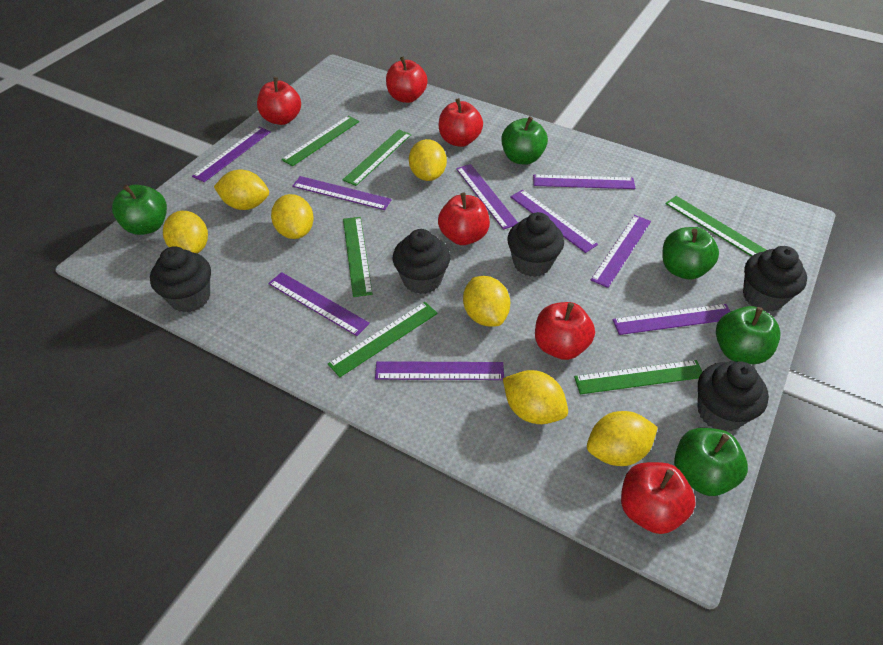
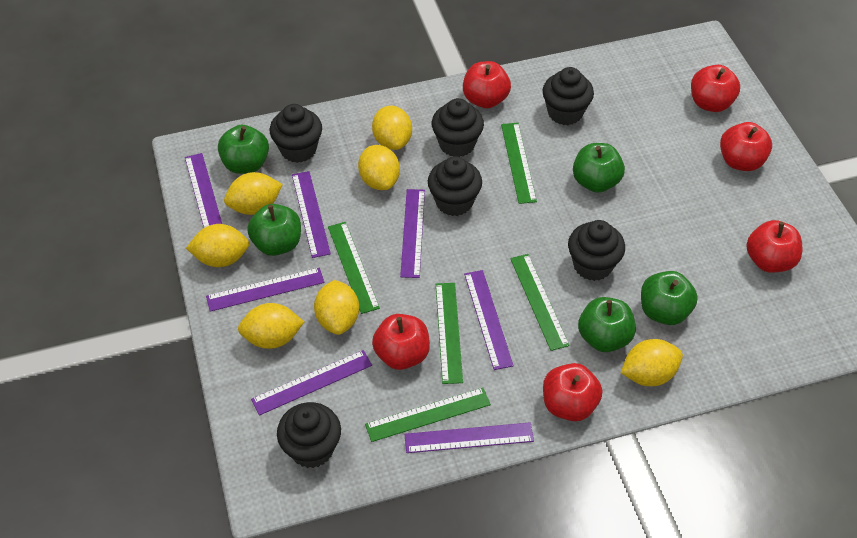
black cupcake: [150,246,211,312] [393,229,450,294] [507,212,564,277] [698,361,769,431] [743,246,807,312] = 5 -> [270,104,322,163] [277,402,341,468] [428,156,482,216] [432,98,484,157] [542,67,594,125] [568,220,625,281] = 6
green ruler: [281,116,359,166] [328,302,438,377] [343,130,411,186] [343,217,373,297] [574,360,702,394] [665,196,766,257] = 6 -> [328,222,380,314] [365,388,491,442] [436,283,463,384] [501,123,537,204] [510,254,570,351] = 5
purple ruler: [192,127,271,182] [268,272,370,336] [292,176,392,210] [375,361,504,380] [456,164,518,230] [510,189,598,253] [533,175,635,189] [591,215,651,288] [613,304,731,335] = 9 -> [185,153,222,228] [206,268,324,312] [251,350,372,416] [292,171,331,258] [400,189,425,278] [404,422,534,453] [464,270,514,370] = 7

